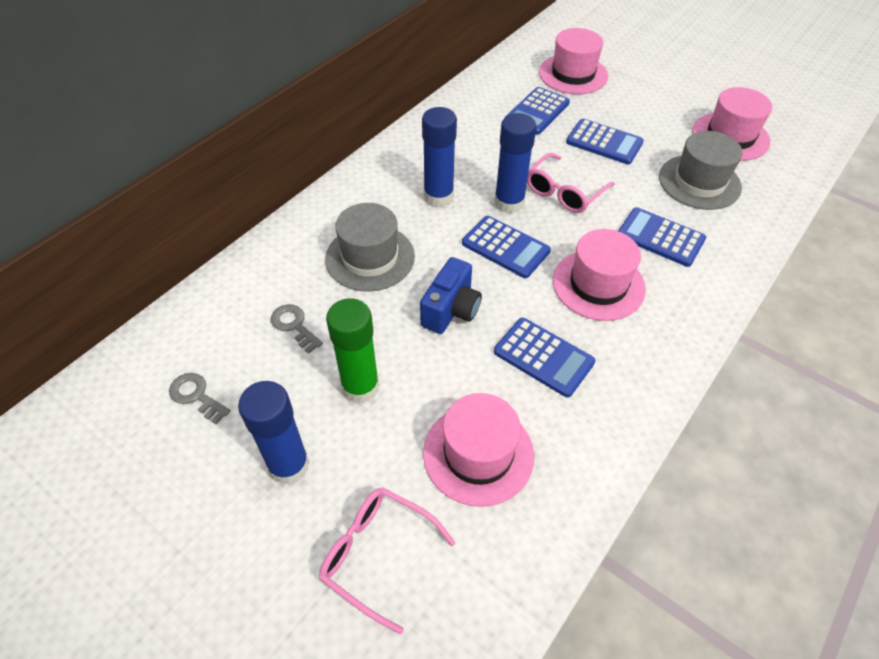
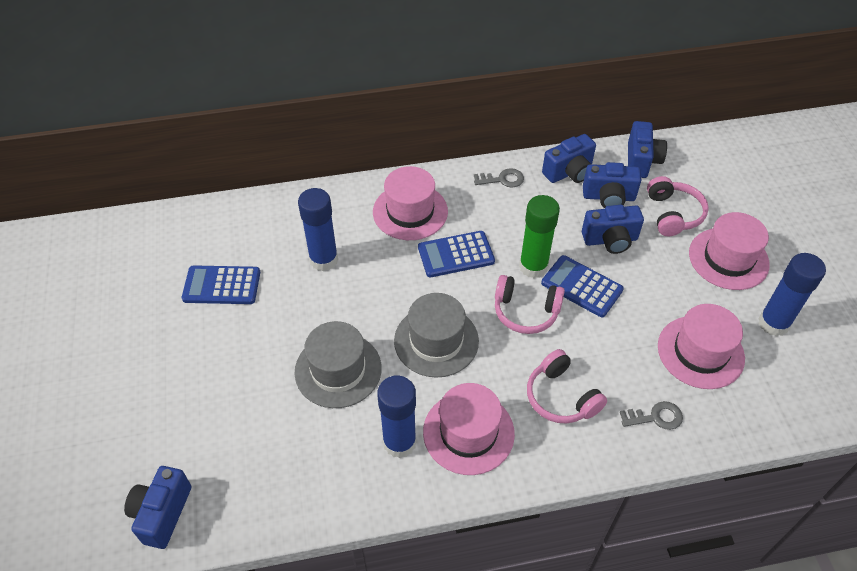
blue calculator: [462,216,551,278] [494,318,595,397] [505,87,570,135] [566,119,644,164] [619,207,706,267] = 5 -> [182,265,260,304] [418,231,495,277] [541,255,624,317] = 3
blue camera: [420,257,482,334] = 1 -> [124,466,191,549] [542,134,596,183] [582,205,644,254] [583,162,641,208] [628,121,667,178] = 5
pink glasses: [319,487,455,634] [527,153,615,213] = 2 -> none = 0
pink headphones: none = 0 -> [495,275,565,334] [527,349,607,423] [647,176,709,236] = 3

